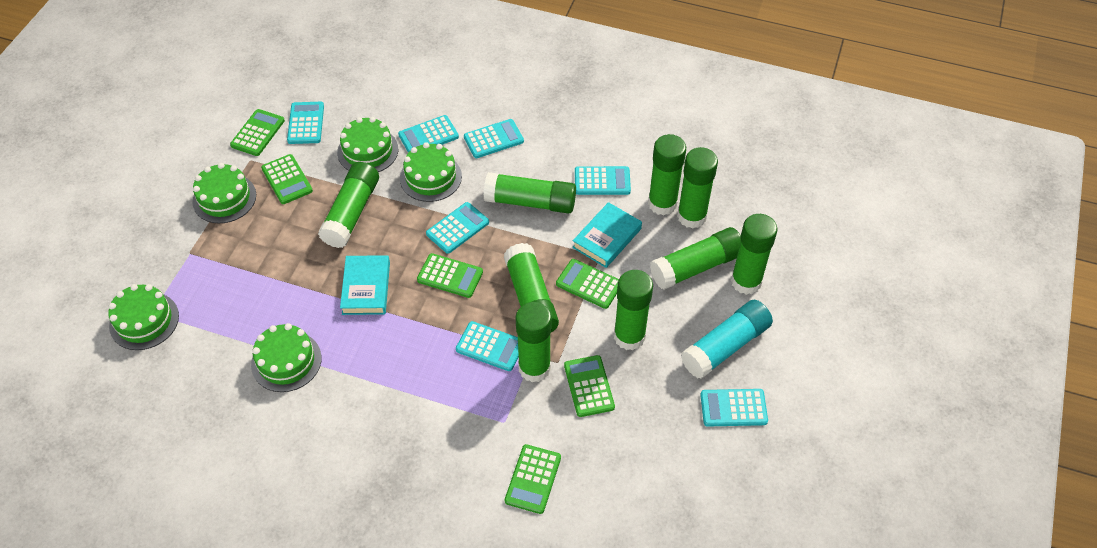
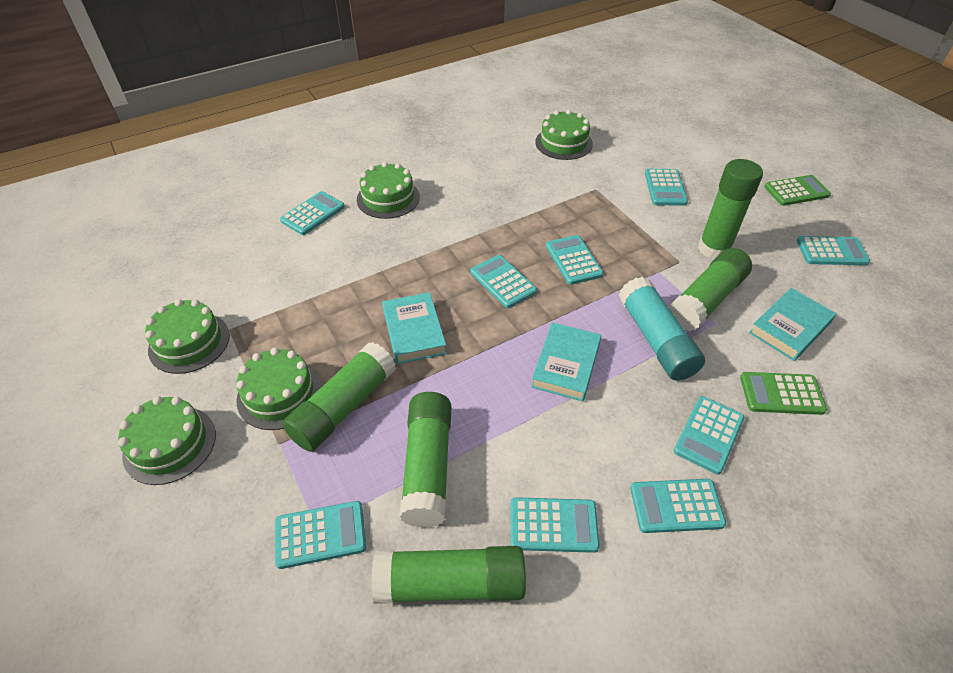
green calculator: [230,109,285,156] [261,154,313,204] [417,253,483,298] [505,444,561,514] [556,259,619,309] [564,355,615,417] = 6 -> [740,372,827,415] [764,175,831,206] = 2
green glue stick: [318,162,379,248] [484,172,576,214] [504,243,559,332] [515,302,552,382] [614,270,653,351] [648,134,686,216] [650,227,741,290] [677,147,718,229] [731,214,778,295] = 9 -> [282,342,396,452] [371,546,526,604] [399,392,451,528] [669,248,752,332] [698,159,763,259] = 5
turquoise book: [340,255,390,315] [572,202,642,268] = 2 -> [382,292,447,364] [531,322,601,401] [749,288,836,361] = 3
turquoise calculator: [287,102,324,144] [398,115,459,153] [426,202,489,254] [456,321,519,371] [464,119,524,158] [575,166,631,195] [700,389,768,427] = 7 -> [275,501,366,569] [280,191,345,235] [470,255,537,308] [511,497,600,553] [546,235,604,285] [630,479,726,533] [645,169,688,206] [674,396,744,474] [797,236,870,265] = 9

